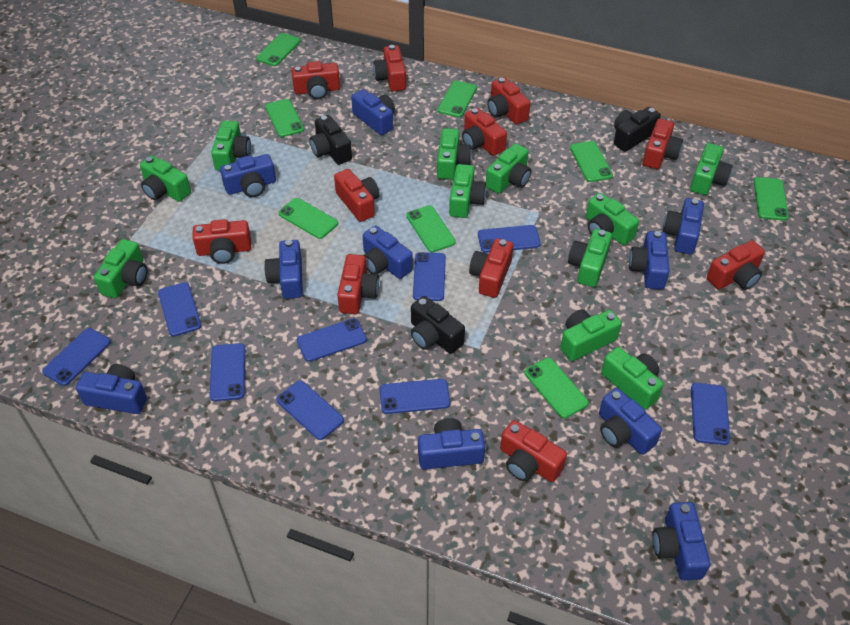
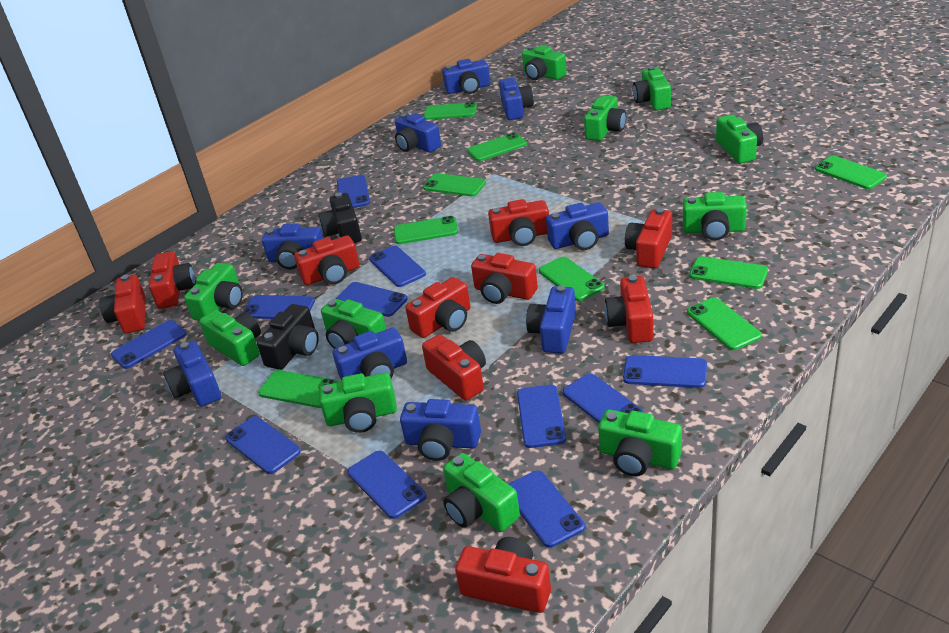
black camera: [309,115,352,165] [411,296,465,354] [614,107,661,152] = 3 -> [257,304,319,370] [318,193,362,243] = 2
blue camera: [76,364,147,414] [220,154,276,197] [264,240,303,299] [351,89,395,135] [363,226,413,279] [418,418,485,469] [599,388,662,455] [629,231,670,289] [652,502,711,581] [663,198,704,254] = 10 -> [163,341,221,407] [262,223,323,269] [333,327,407,380] [395,113,441,153] [400,399,481,461] [442,59,490,94] [499,78,534,120] [526,285,576,353] [546,202,609,250] = 9
blue phone: [42,328,111,386] [158,282,201,336] [209,343,245,401] [277,381,344,440] [297,318,367,362] [380,379,450,414] [413,252,446,301] [478,225,541,253] [691,383,730,445] = 9 -> [111,320,186,369] [225,416,301,474] [242,295,315,319] [336,282,407,317] [337,175,370,208] [348,450,426,519] [369,246,426,287] [508,470,585,548] [517,385,566,448] [563,374,644,423] [623,355,707,388] = 11
green phone: [256,33,301,66] [265,99,304,137] [278,198,338,239] [406,205,456,252] [438,81,477,117] [525,358,589,418] [570,141,613,182] [754,177,789,221] = 8 -> [258,370,338,408] [394,216,458,244] [423,173,486,196] [424,102,477,120] [467,133,527,161] [539,257,605,301] [687,297,762,350] [689,256,768,289] [815,156,887,189] = 9
red camera: [192,219,251,264] [291,61,340,99] [334,169,380,222] [337,254,379,314] [373,45,406,91] [462,108,507,156] [469,238,513,298] [487,77,530,124] [500,420,567,482] [643,118,683,169] [707,240,765,290] = 11 -> [99,274,146,334] [149,251,196,309] [294,235,360,285] [405,277,470,338] [422,334,486,401] [455,537,551,613] [471,253,538,304] [488,199,549,246] [604,275,654,343] [625,208,672,268] = 10

